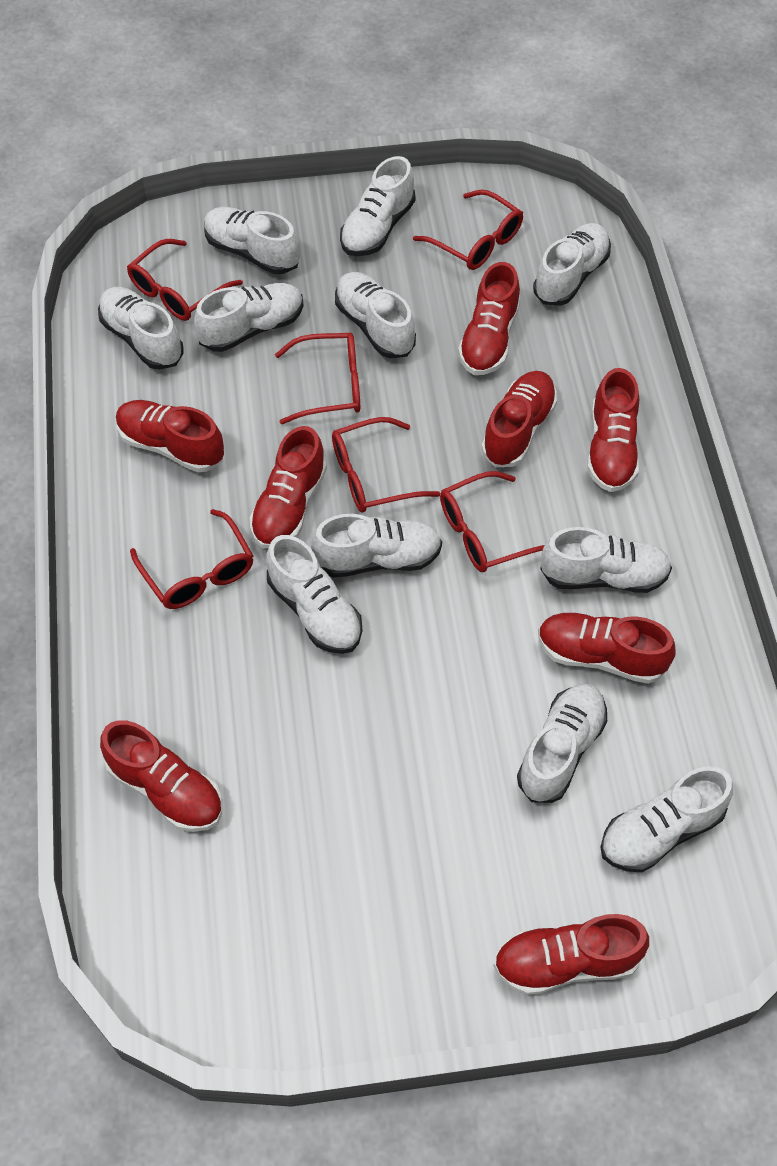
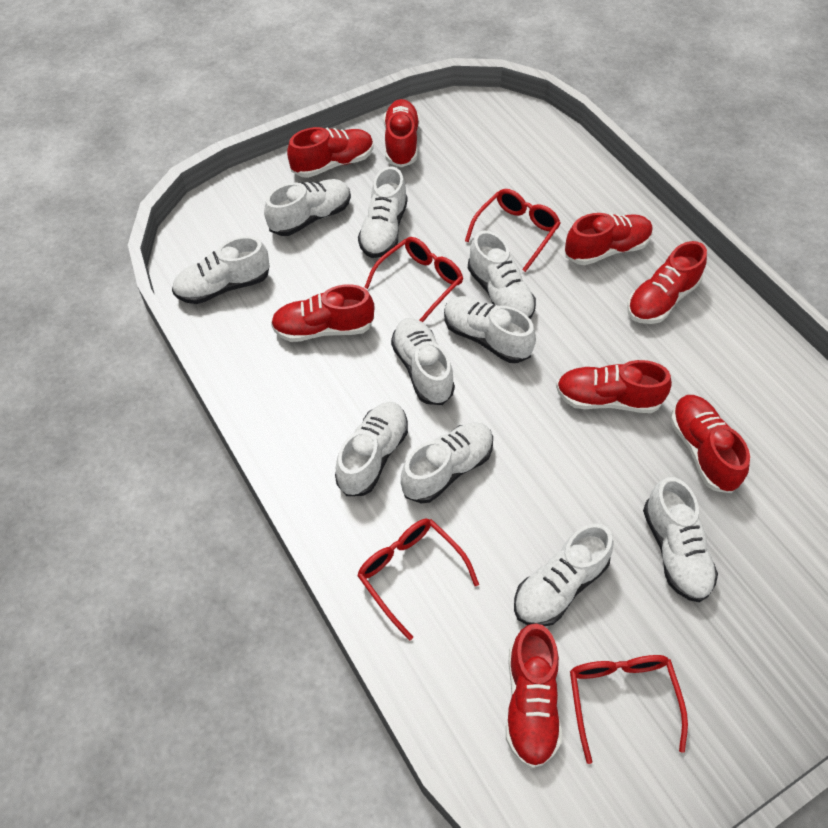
red glasses: [127,239,243,321] [130,509,253,609] [275,333,360,424] [332,417,440,513] [413,190,523,270] [440,471,544,572] = 6 -> [357,519,479,641] [364,237,463,322] [465,189,561,272] [570,655,688,764] = 4
white shoe: [98,287,184,370] [194,283,304,352] [204,207,300,274] [266,535,362,654] [311,514,442,578] [335,272,416,358] [340,156,415,256] [517,684,607,803] [533,223,611,306] [540,527,672,593] [601,766,733,872] = 11 -> [172,236,270,304] [264,179,351,236] [335,402,408,496] [358,167,408,258] [391,318,455,405] [401,422,493,503] [444,296,536,363] [468,231,536,319] [514,523,614,626] [643,477,718,602] = 10

